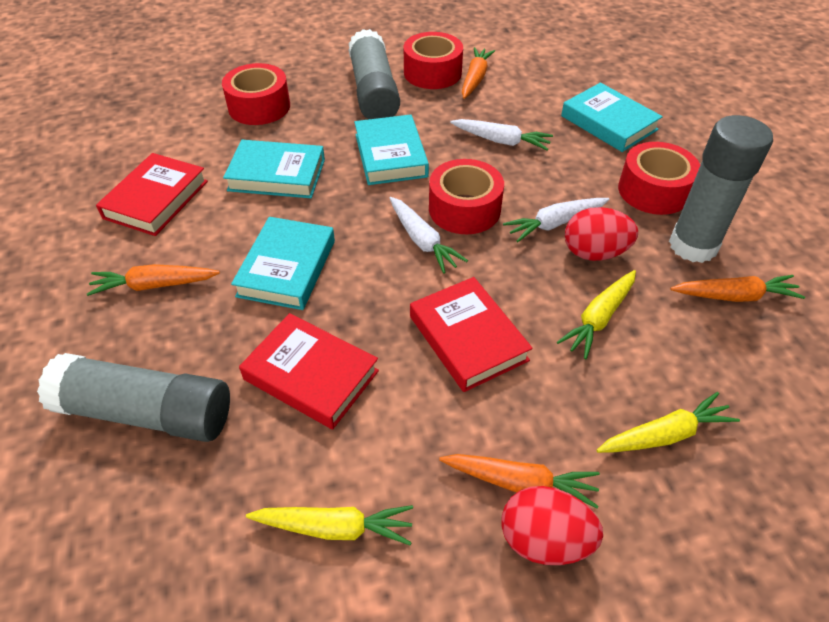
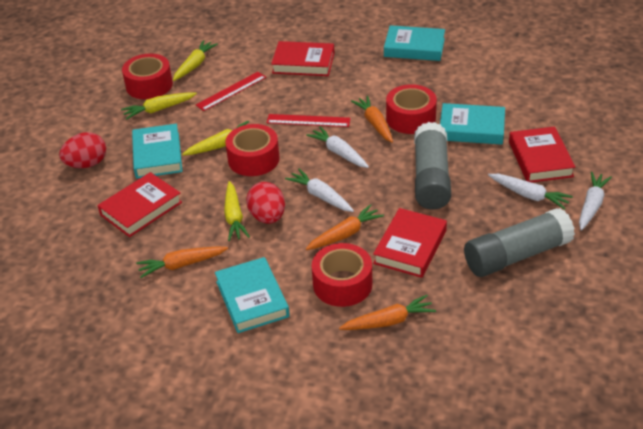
grey glue stick: [37,353,230,442] [348,29,400,119] [669,115,773,263] = 3 -> [414,122,451,209] [464,208,575,277] = 2
red book: [96,153,208,236] [239,313,379,429] [410,277,533,392] = 3 -> [97,172,182,237] [271,41,334,76] [373,208,447,278] [509,126,575,182] = 4
red ruler: none = 0 -> [196,72,266,111] [266,114,351,127] = 2
white carrot: [390,197,468,274] [450,119,553,150] [503,198,609,242] = 3 -> [285,169,354,212] [306,126,369,168] [488,174,573,210] [579,172,612,231] = 4
yellow carrot: [246,505,413,545] [557,270,636,359] [596,392,740,453] = 3 -> [121,92,197,120] [173,40,218,81] [182,121,249,156] [224,181,250,241] = 4

